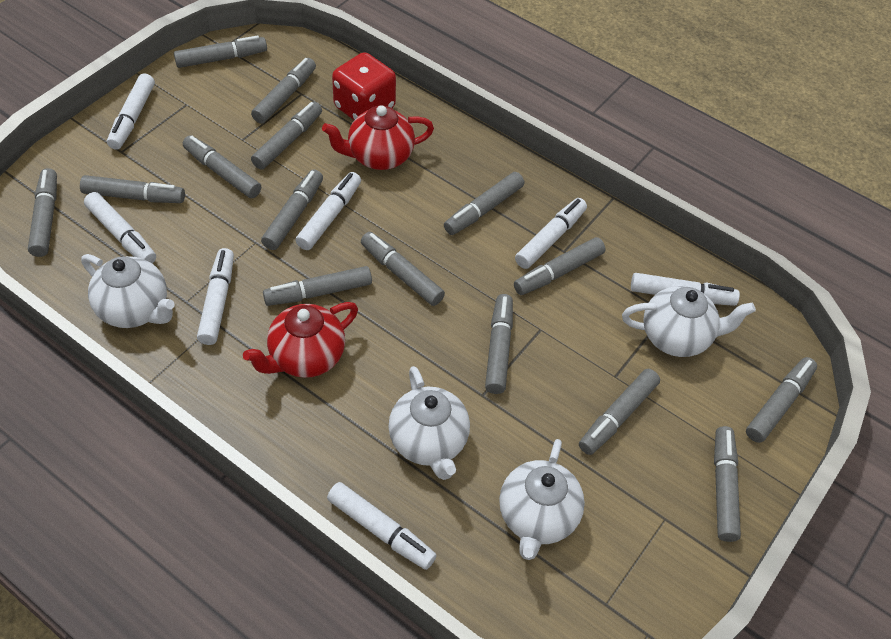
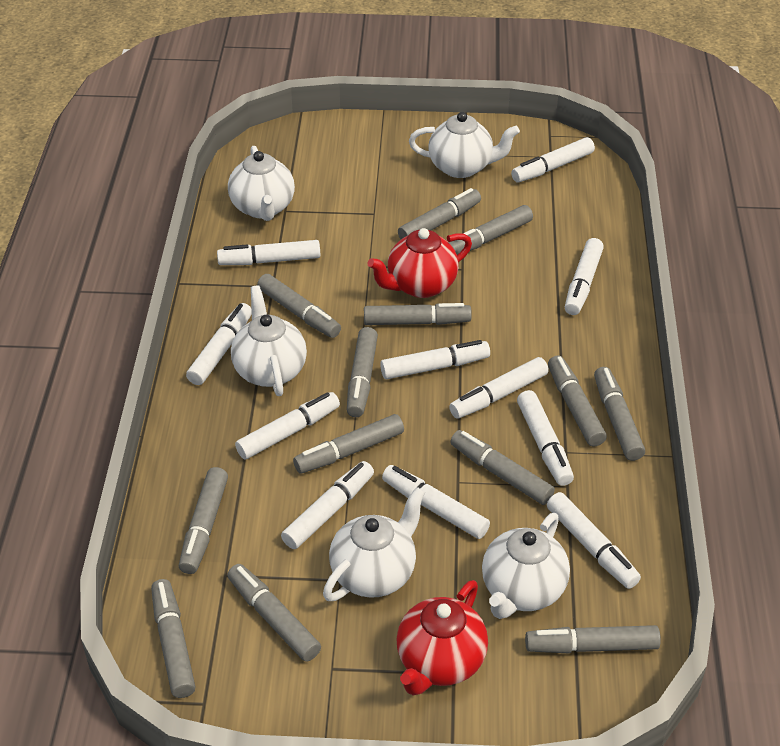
grey marker: [28,168,57,257] [80,175,185,203] [174,35,267,68] [183,135,261,198] [251,58,316,124] [251,102,322,170] [261,169,323,250] [263,266,372,306] [361,232,445,306] [444,172,524,235] [485,294,513,394] [514,237,606,295] [579,369,660,455] [714,426,741,542] [746,357,817,443] = 15 -> [151,579,196,698] [179,467,228,574] [227,564,321,662] [257,274,341,338] [293,414,404,474] [347,327,378,417] [364,303,472,325] [398,188,481,239] [449,205,533,255] [450,430,555,505] [525,625,661,653] [548,356,607,447] [594,367,645,461] = 13
red dice: [332,52,396,120] = 1 -> none = 0
white marker: [84,192,156,263] [107,74,155,150] [197,248,234,345] [295,172,361,250] [327,482,437,570] [515,198,587,269] [631,273,740,306] = 7 -> [186,303,252,385] [217,240,320,265] [235,392,340,460] [281,461,374,549] [380,340,490,379] [382,465,490,539] [449,357,549,419] [511,137,595,182] [517,390,574,486] [547,492,641,589] [565,238,604,315] = 11
white teapot: [81,254,175,328] [389,366,470,480] [499,439,585,560] [622,286,756,357] = 4 -> [228,146,295,221] [231,285,307,396] [323,487,425,601] [409,112,520,178] [482,513,570,619] = 5

